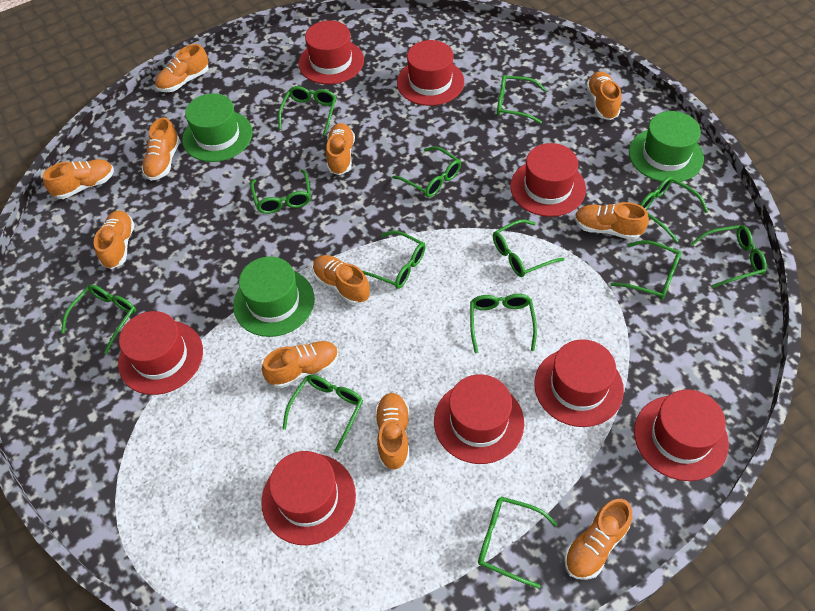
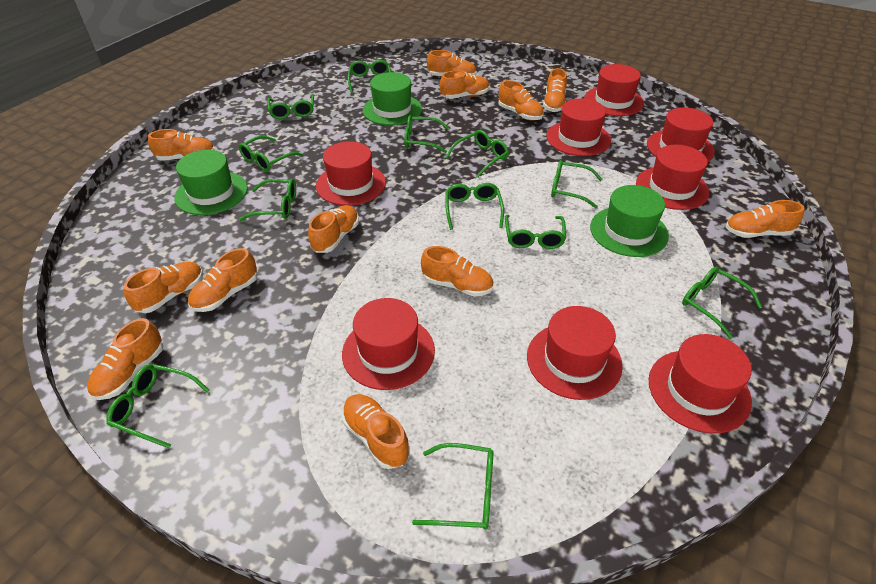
green glasses: [61,284,136,354] [250,169,311,214] [278,86,337,136] [282,375,363,453] [363,231,426,289] [392,146,461,197] [470,294,537,353] [478,496,558,588] [493,219,565,277] [497,75,546,124] [610,240,681,300] [640,176,709,243] [690,225,767,288] = 13 -> [106,364,210,448] [239,135,303,172] [239,179,296,221] [267,94,314,119] [348,60,391,93] [404,115,450,153] [412,443,493,530] [445,183,504,230] [446,130,509,178] [505,215,566,249] [551,160,603,208] [682,267,762,339] = 12
orange shoe: [43,159,114,199] [94,211,135,269] [142,117,180,181] [155,44,209,92] [262,341,339,388] [313,255,370,305] [326,123,355,175] [375,393,409,470] [564,499,632,580] [575,202,649,240] [586,71,621,120] = 11 -> [87,318,164,400] [124,261,203,313] [148,129,215,161] [188,248,257,312] [308,205,359,253] [342,394,410,469] [421,246,493,297] [427,50,477,76] [440,70,490,99] [498,80,544,120] [543,68,567,112] [726,200,805,238] = 12

